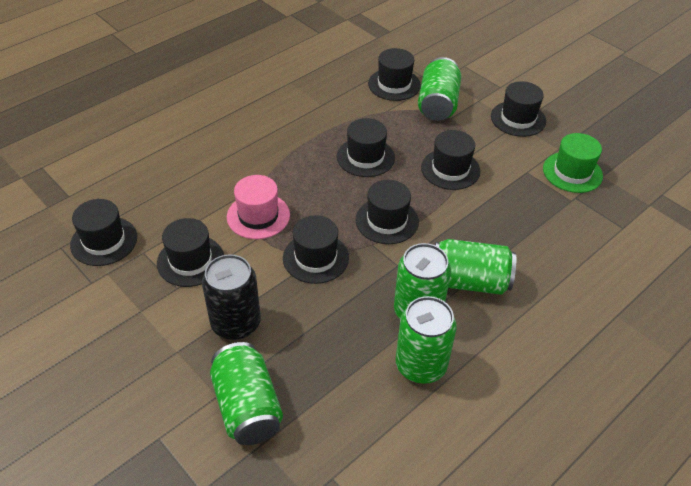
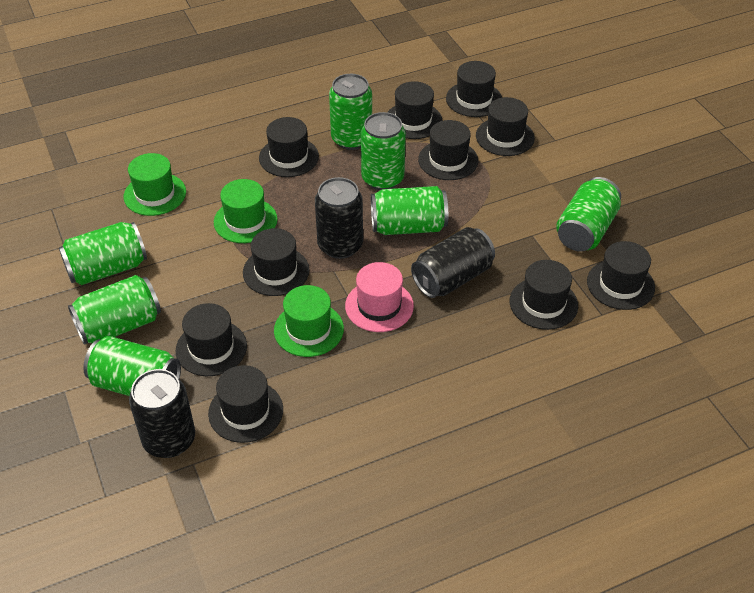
black can: [202,254,261,340] = 1 -> [129,369,195,458] [315,177,363,259] [411,227,495,298] = 3
black hat: [70,199,137,266] [157,218,224,287] [283,215,349,284] [337,118,395,177] [355,180,419,244] [368,48,421,101] [421,130,480,190] [491,81,546,137] = 8 -> [176,303,247,376] [208,365,283,443] [243,228,310,296] [259,117,319,177] [388,81,442,139] [418,120,478,180] [446,61,502,117] [476,97,535,156] [510,260,578,330] [587,241,655,310] = 10
green can: [210,342,283,445] [394,243,451,319] [395,296,457,384] [418,57,461,121] [435,239,516,295] = 5 -> [59,222,147,285] [68,275,161,345] [83,336,181,396] [329,74,372,150] [361,112,406,190] [371,186,448,235] [556,177,621,252] = 7
green hat: [543,133,603,193] = 1 -> [124,153,186,216] [214,179,277,243] [274,285,344,357] = 3

